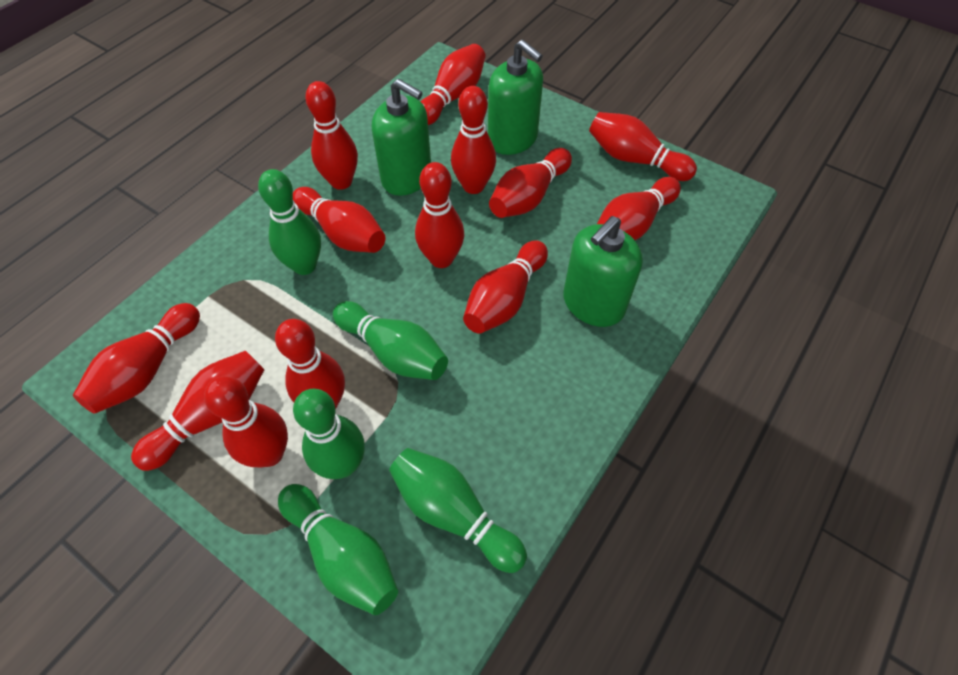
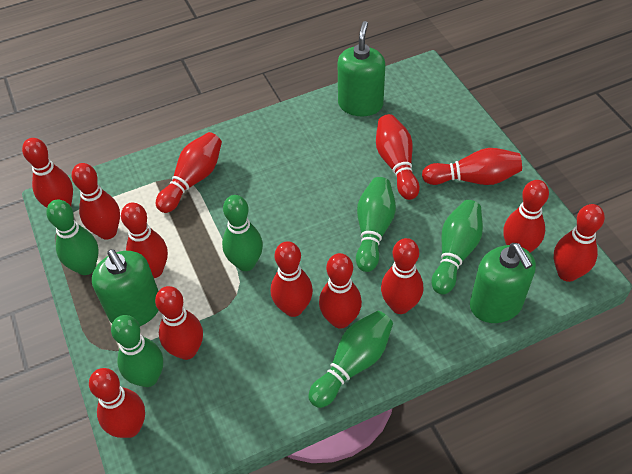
green bowling pin: [258,169,321,275] [278,484,398,615] [293,389,365,479] [333,301,448,380] [389,448,527,573] = 5 -> [46,200,99,275] [111,315,163,387] [222,195,263,271] [308,311,393,408] [356,177,396,272] [432,200,483,295] = 6

